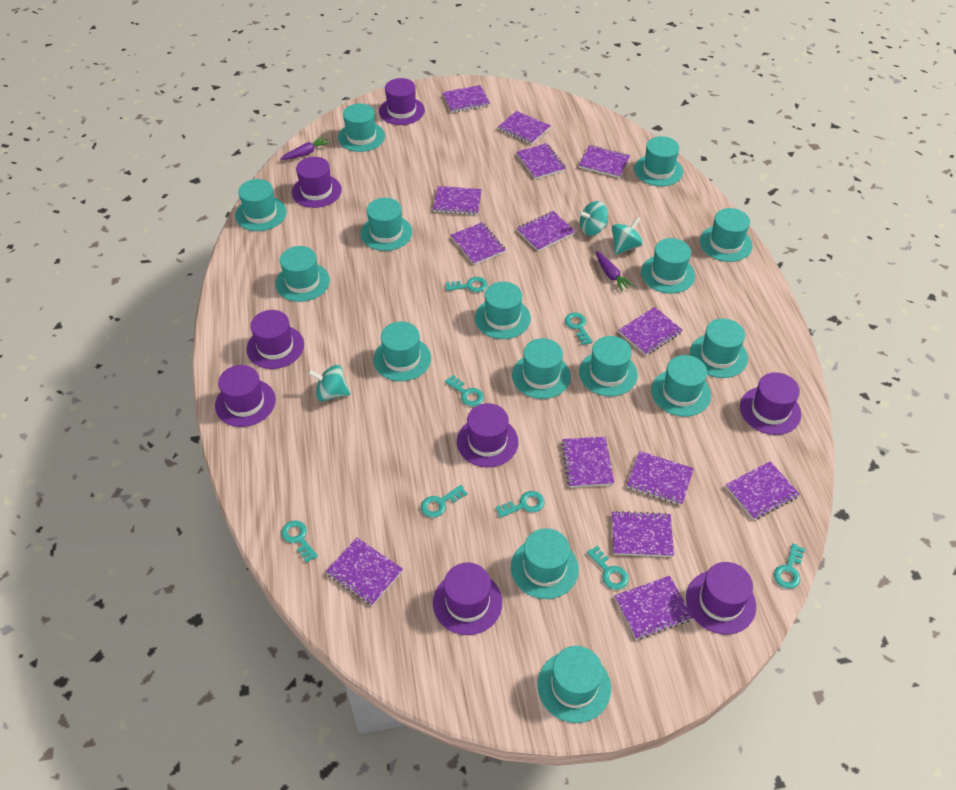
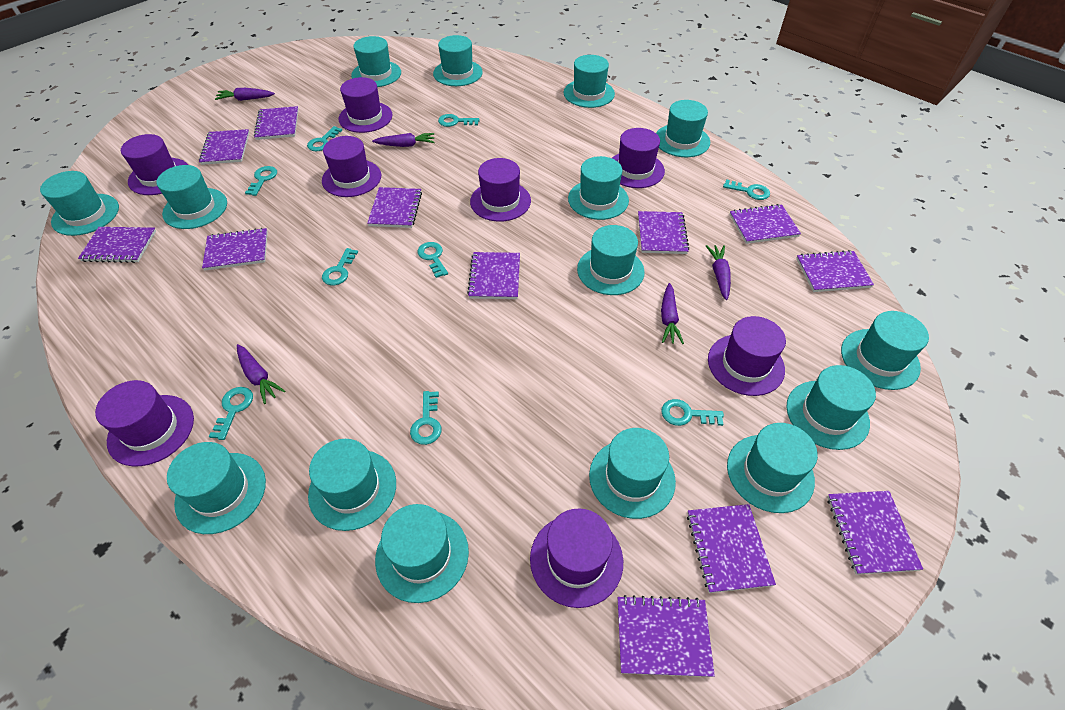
purple carrot: [280,136,330,160] [596,251,634,292] = 2 -> [215,88,275,101] [237,344,285,404] [372,133,435,147] [661,283,684,344] [706,245,731,300] = 5
purple notebook: [325,538,403,606] [433,186,482,215] [442,85,490,113] [451,223,506,265] [498,111,551,144] [516,143,566,179] [517,211,575,251] [561,436,614,487] [579,145,630,178] [612,511,674,557] [615,576,693,640] [619,307,683,355] [627,451,694,505] [725,461,800,520] = 14 -> [78,227,156,263] [199,129,250,165] [202,228,268,270] [254,106,299,140] [367,187,422,228] [467,252,520,299] [618,595,715,677] [638,211,689,254] [687,504,776,593] [729,204,801,244] [796,250,874,292] [827,491,923,575] = 12
turquoise key: [281,521,318,563] [421,485,468,518] [445,375,484,406] [446,277,487,292] [496,491,545,518] [565,313,593,345] [587,546,629,590] [774,544,805,589] = 8 -> [209,387,253,440] [245,166,277,196] [307,126,342,151] [322,248,358,285] [410,391,441,445] [417,242,448,278] [438,114,480,127] [661,399,724,426] [723,179,770,200] = 9
turquoise spinning top: [308,365,351,401] [578,201,608,236] [612,217,643,255] = 3 -> none = 0

